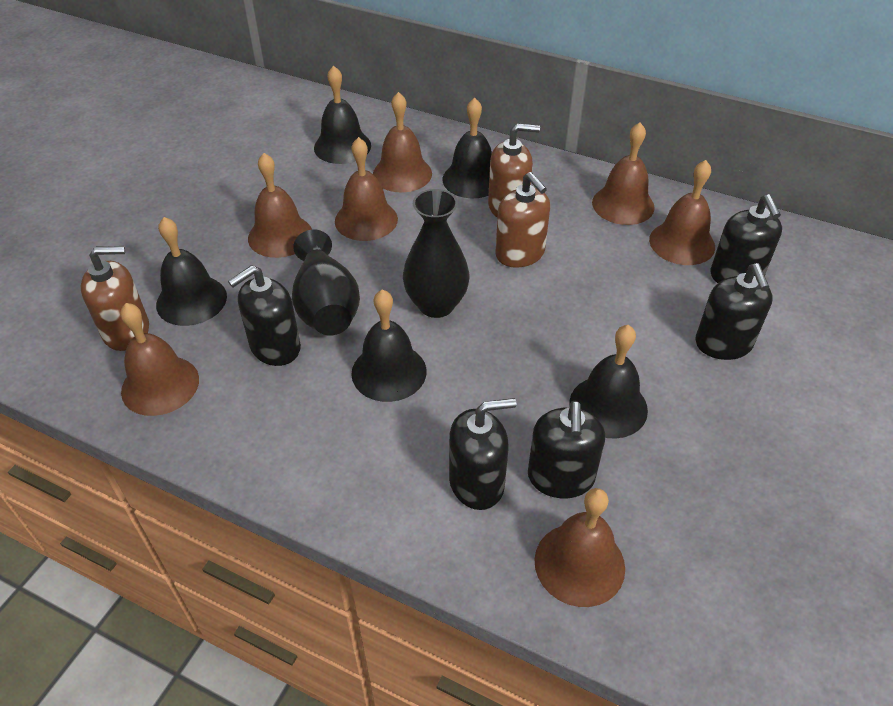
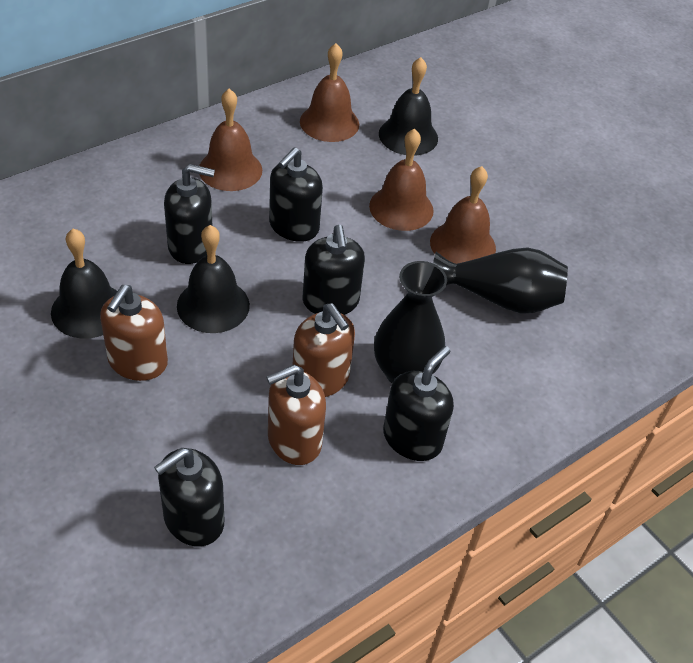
black bell: [156,217,227,326] [314,66,371,164] [351,289,427,402] [442,98,492,198] [569,325,648,439] = 5 -> [51,228,117,338] [177,225,250,333] [379,57,438,156] = 3
brown bell: [120,303,199,416] [248,153,312,258] [335,137,398,241] [373,92,432,193] [535,488,625,607] [592,123,655,225] [649,160,715,265] = 7 -> [199,89,262,191] [300,43,359,142] [369,128,434,231] [430,166,496,264] = 4

